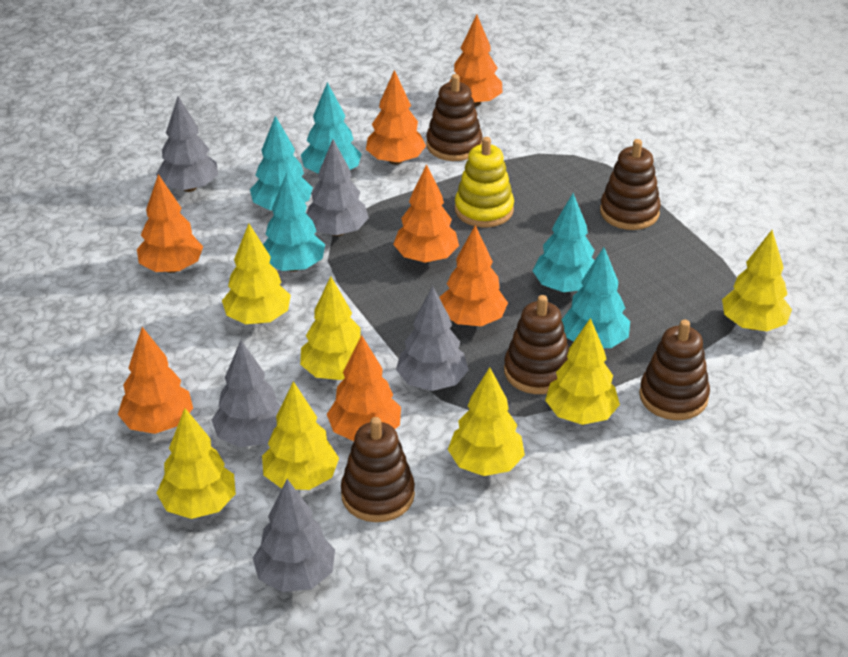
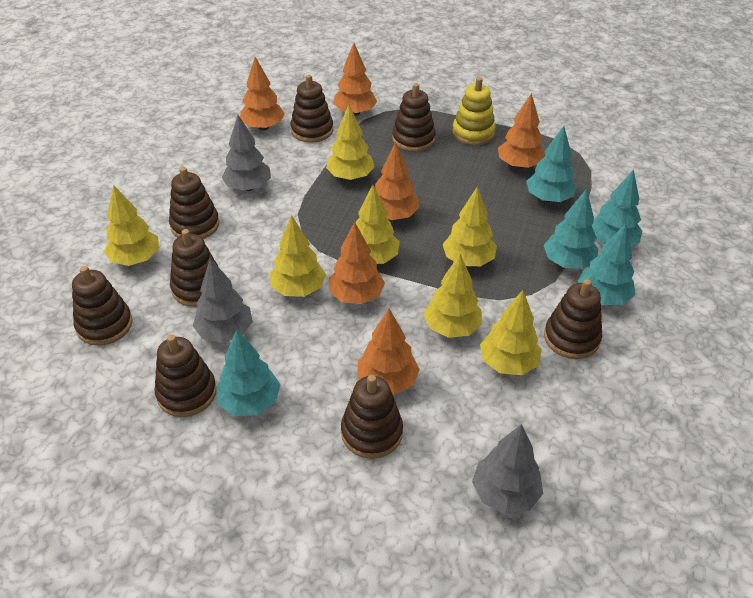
brown stacking toy: [341,417,415,522] [426,74,483,161] [504,295,569,394] [600,139,661,230] [639,320,710,420] = 5 -> [72,266,133,346] [154,335,216,417] [169,167,219,239] [170,229,218,307] [291,74,333,143] [341,375,403,459] [392,83,436,152] [544,279,602,359] = 8
grey tree: [156,96,218,192] [212,340,281,447] [253,479,335,592] [306,139,369,236] [396,286,469,391] = 5 -> [193,258,253,343] [221,115,271,191] [472,424,543,515] = 3
orange tree: [118,327,193,434] [137,174,203,273] [327,335,401,441] [366,70,426,165] [393,164,459,263] [440,225,508,326] [449,14,503,106] = 7 -> [240,57,285,130] [329,222,385,304] [333,43,377,116] [358,309,420,395] [375,142,419,220] [498,93,545,169] = 6

